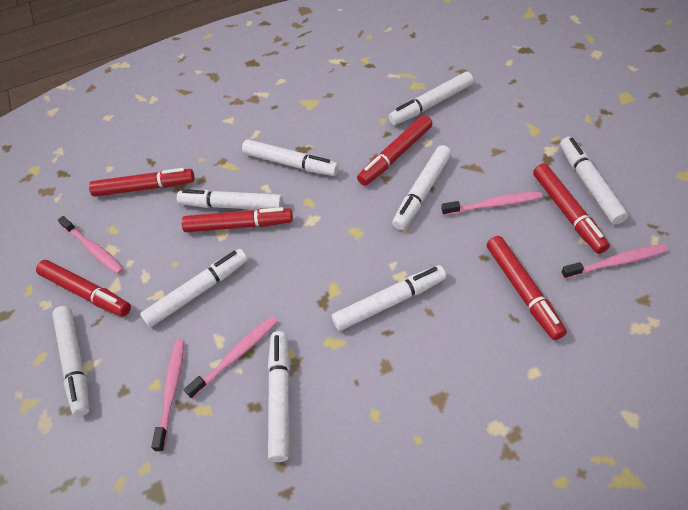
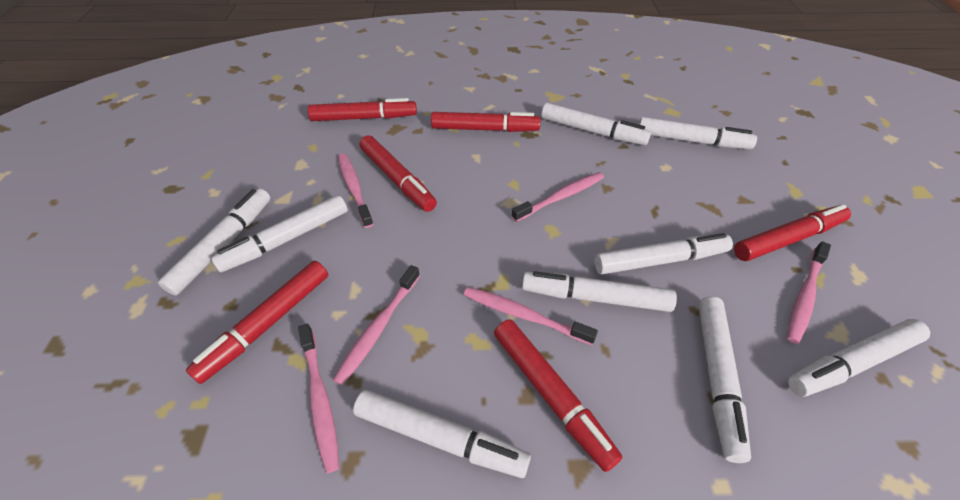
pink toothbrush: [58,216,124,274] [151,340,184,452] [184,316,278,399] [442,191,543,216] [561,244,668,279] = 5 -> [298,323,340,473] [333,265,420,385] [338,153,374,228] [464,287,598,345] [512,172,604,222] [787,241,831,344] = 6

